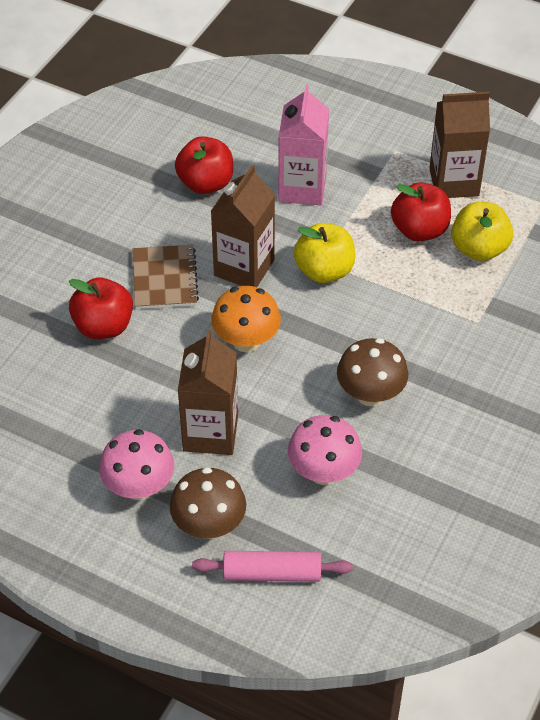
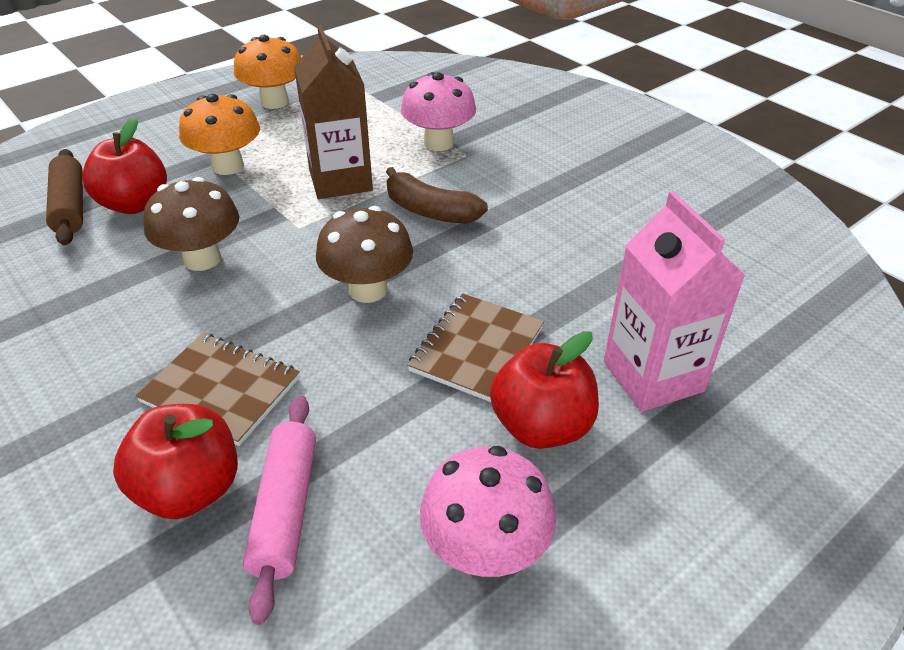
brown banana: none = 0 -> [386,167,488,223] = 1
brown carton: [178,329,238,455] [211,165,275,287] [429,92,490,198] = 3 -> [294,25,373,199] = 1
brown notebook: [132,245,199,309] = 1 -> [136,333,300,446] [407,293,544,402] = 2
brown rolling pin: none = 0 -> [46,149,83,245] = 1
orange mushroom: [211,286,281,352] = 1 -> [179,94,260,175] [234,35,301,109] = 2
yellow apple: [294,223,355,283] [451,202,513,261] = 2 -> none = 0

